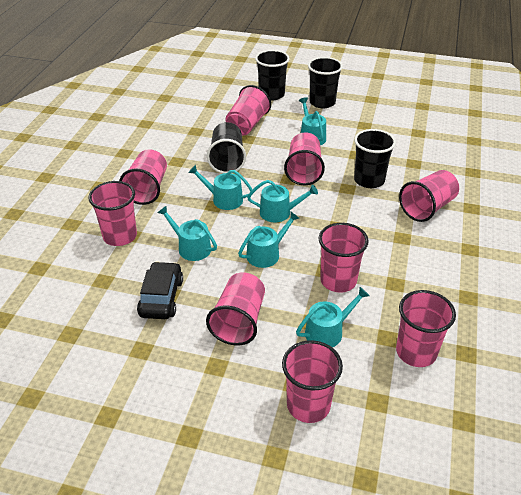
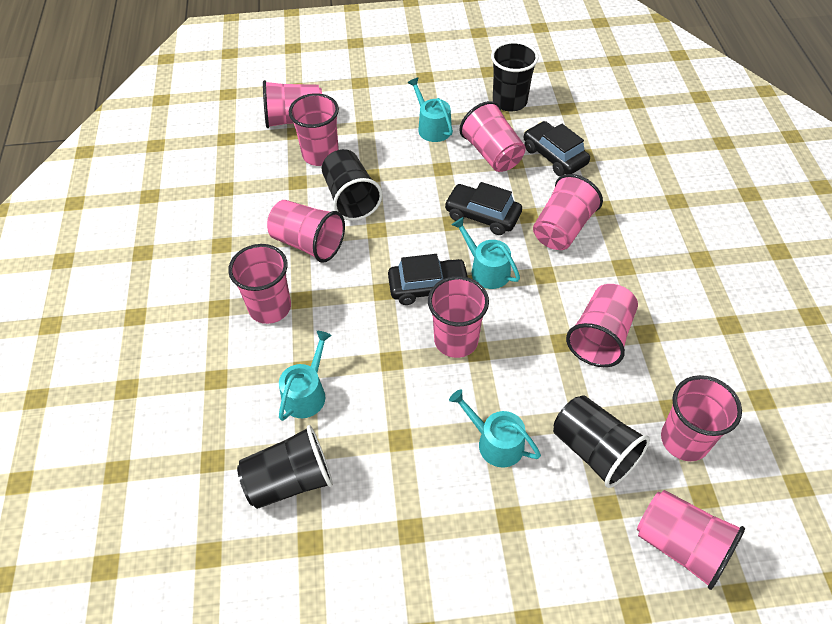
black car: [137,261,183,319] = 1 -> [388,254,468,305] [444,182,522,235] [524,121,590,176] = 3
pink cup: [89,181,137,246] [119,149,167,205] [206,272,265,346] [225,85,271,136] [282,340,343,423] [284,132,325,185] [318,223,369,292] [396,290,456,367] [399,170,459,222] = 9 -> [228,244,291,324] [263,80,322,128] [267,200,345,263] [289,93,339,166] [428,276,489,358] [459,101,526,172] [533,174,603,250] [566,284,638,367] [637,490,745,590] [661,375,742,461] = 10
turquoise watering can: [157,206,217,261] [188,165,253,210] [238,212,299,268] [247,180,318,223] [296,287,370,347] [299,97,326,145] = 6 -> [279,331,332,421] [407,77,453,142] [449,389,541,468] [452,217,520,289] = 4

